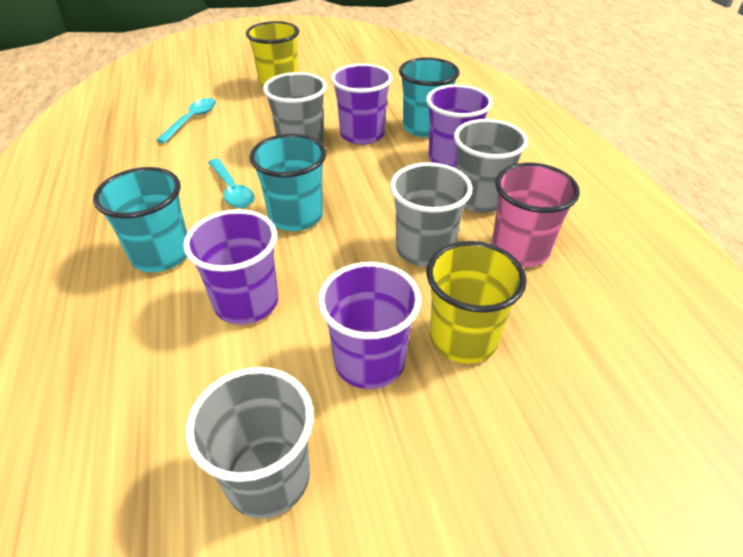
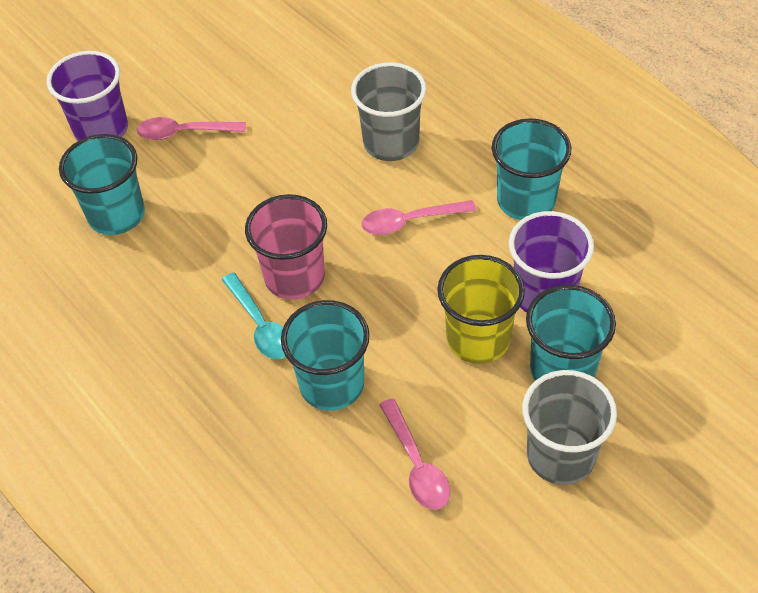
grey cup: [185,367,314,519] [263,72,327,144] [390,162,472,267] [454,119,528,213] = 4 -> [351,62,426,161] [522,370,617,485] = 2
pink spoon: none = 0 -> [137,117,246,140] [362,200,476,235] [379,398,450,510] = 3
purple cup: [183,209,278,325] [318,262,421,389] [331,63,392,145] [426,84,493,168] = 4 -> [47,51,128,141] [509,211,594,313] = 2
turquoise cup: [93,167,187,272] [249,134,326,231] [399,57,460,137] = 3 -> [59,134,145,235] [281,300,370,411] [492,118,571,220] [526,285,616,380] = 4
turquoise spoon: [156,98,216,143] [208,158,255,208] = 2 -> [222,273,286,359] = 1
yellow cup: [246,21,299,88] [426,241,527,364] = 2 -> [437,255,525,364] = 1

